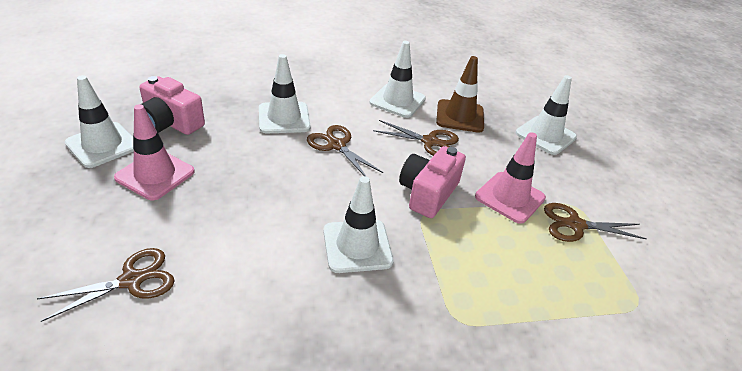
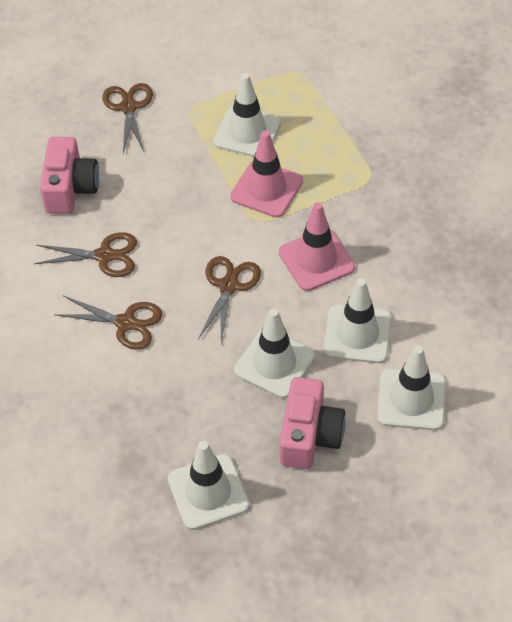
brown traffic cone: [436,56,484,133] = 1 -> none = 0

